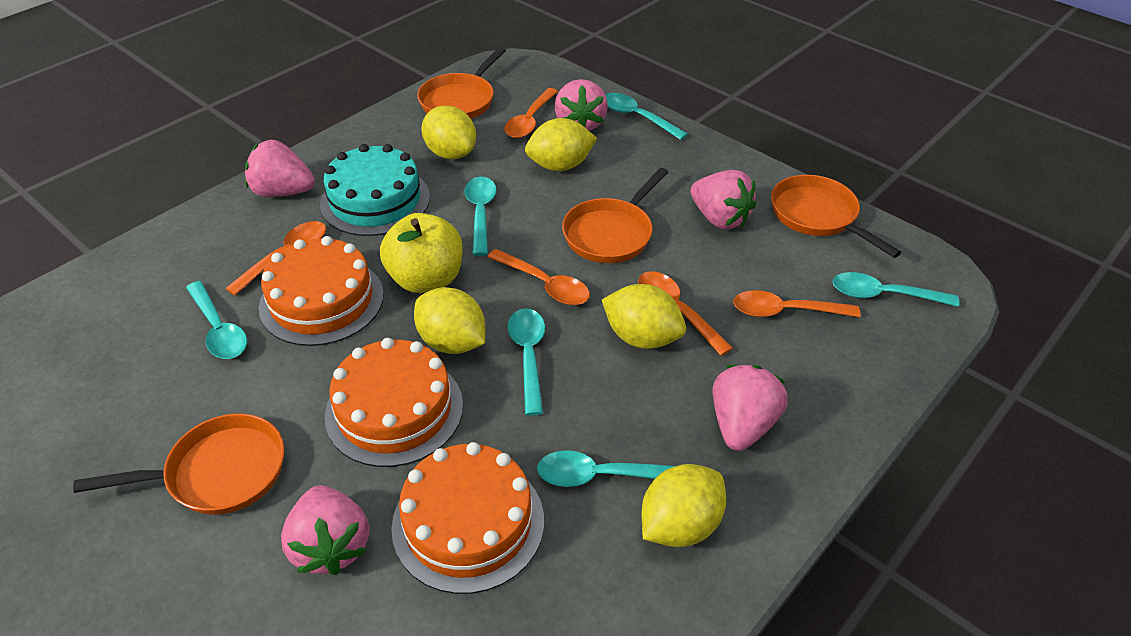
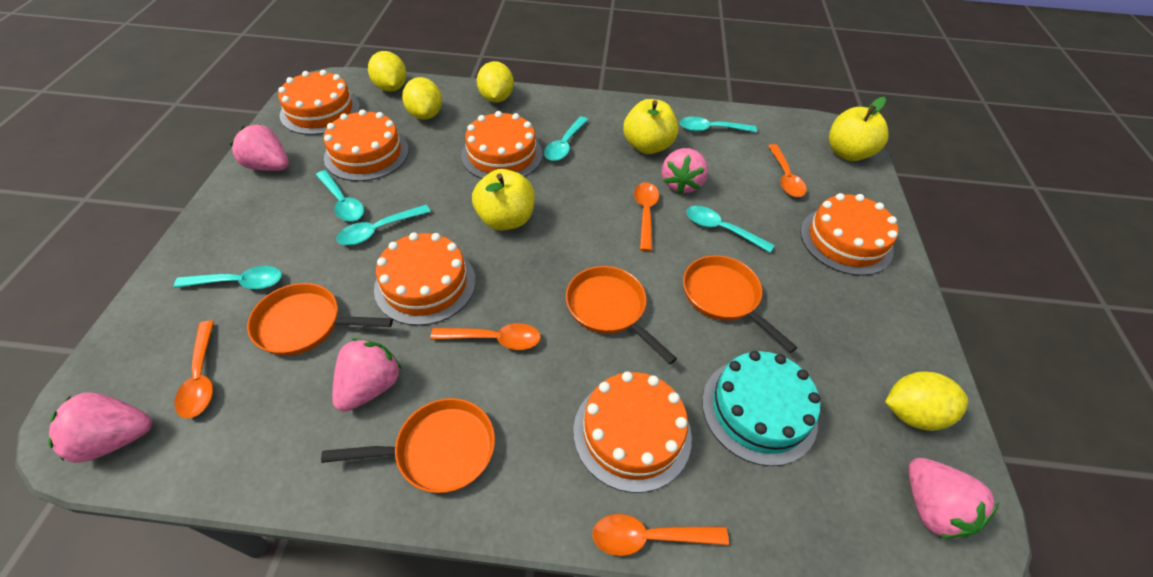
orange cake: [259,236,384,346] [325,338,463,467] [391,442,544,594] = 3 -> [278,70,360,135] [324,109,409,181] [374,232,476,326] [461,111,542,179] [573,372,692,493] [800,193,898,276] = 6
yellow apple: [380,213,463,293] = 1 -> [472,169,535,231] [623,99,678,154] [829,97,888,161] = 3
yellow lemon: [414,287,485,354] [421,106,476,159] [525,118,597,171] [602,284,686,349] [642,464,726,547] = 5 -> [368,51,406,92] [402,77,442,120] [477,61,514,103] [885,371,968,431] = 4

